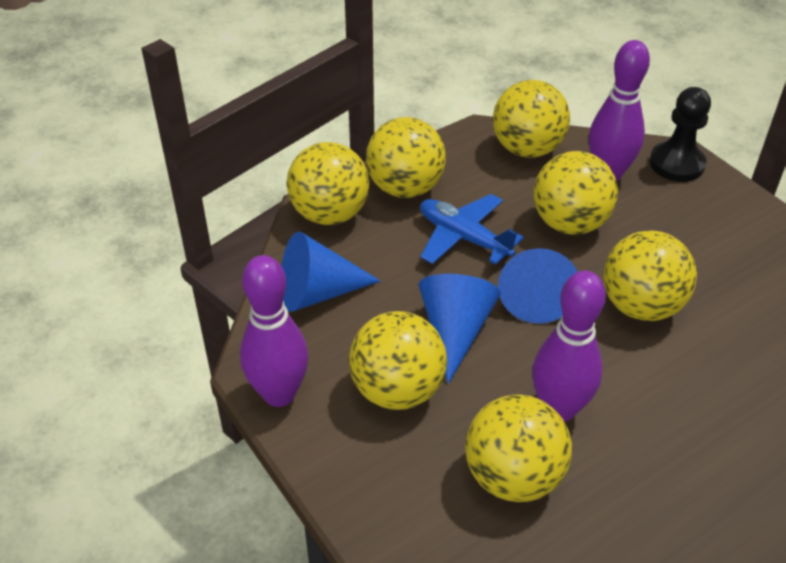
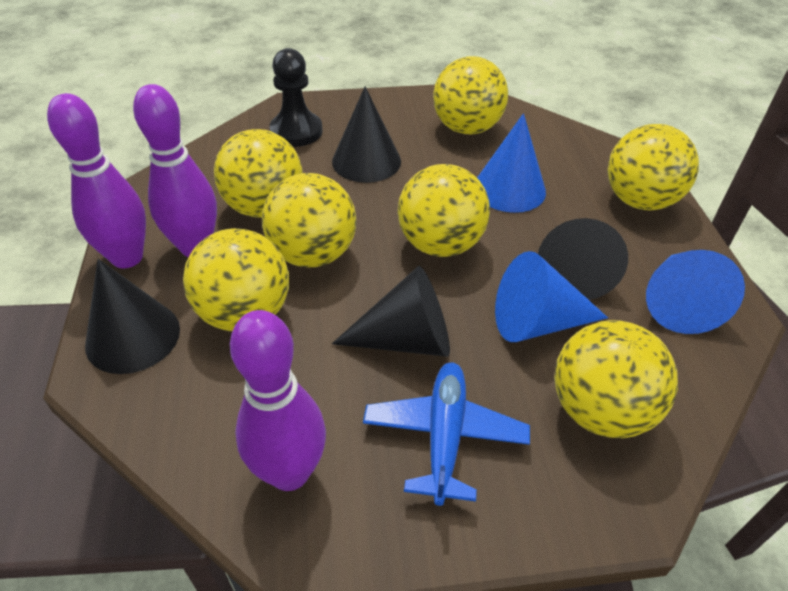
black cone: none = 0 -> [85,259,180,374] [332,86,401,183] [332,266,450,357] [538,218,628,300] = 4

